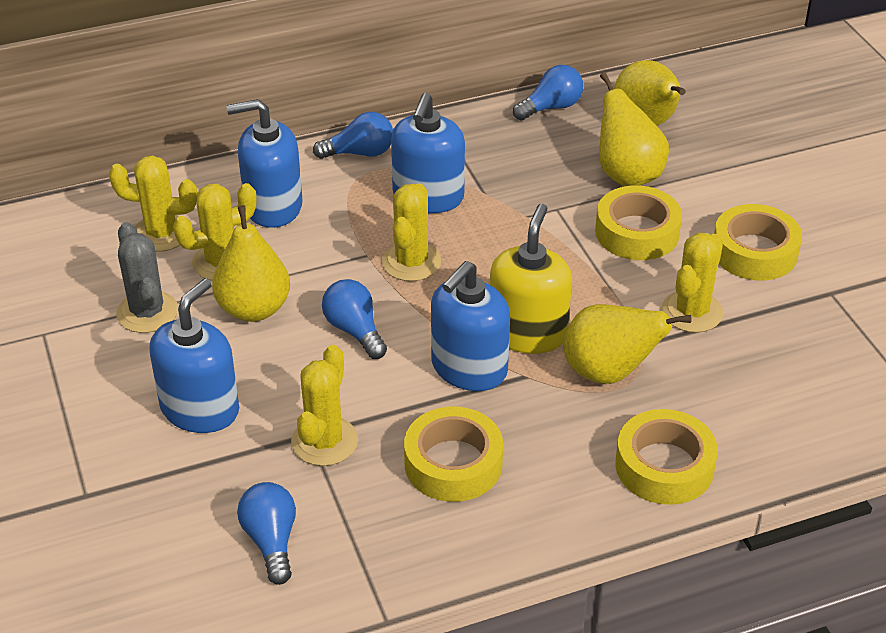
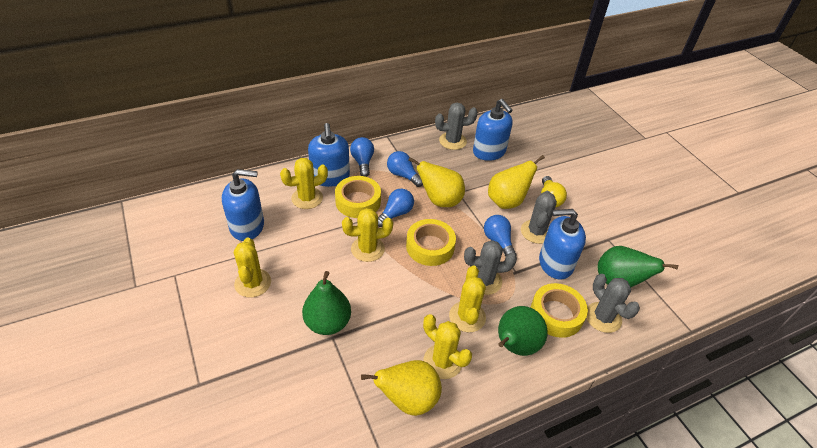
green pear: none = 0 -> [302,271,351,335] [498,306,548,356] [598,246,678,287] = 3
grey cactus: [116,222,178,333] = 1 -> [435,103,478,150] [464,240,517,295] [521,191,557,244] [586,274,640,333] = 4
yellow light bulb: none = 0 -> [541,176,567,207] = 1
yellow pear: [212,205,290,322] [564,304,692,384] [599,72,669,186] [614,60,686,126] = 4 -> [361,360,442,416] [408,157,465,207] [488,155,545,209] = 3
yellow soap dispenser: [490,204,572,354] = 1 -> none = 0
yellow tape: [404,407,503,502] [595,186,682,260] [615,409,718,505] [714,204,802,280] = 4 -> [335,176,381,218] [406,219,456,266] [530,283,588,338] = 3

